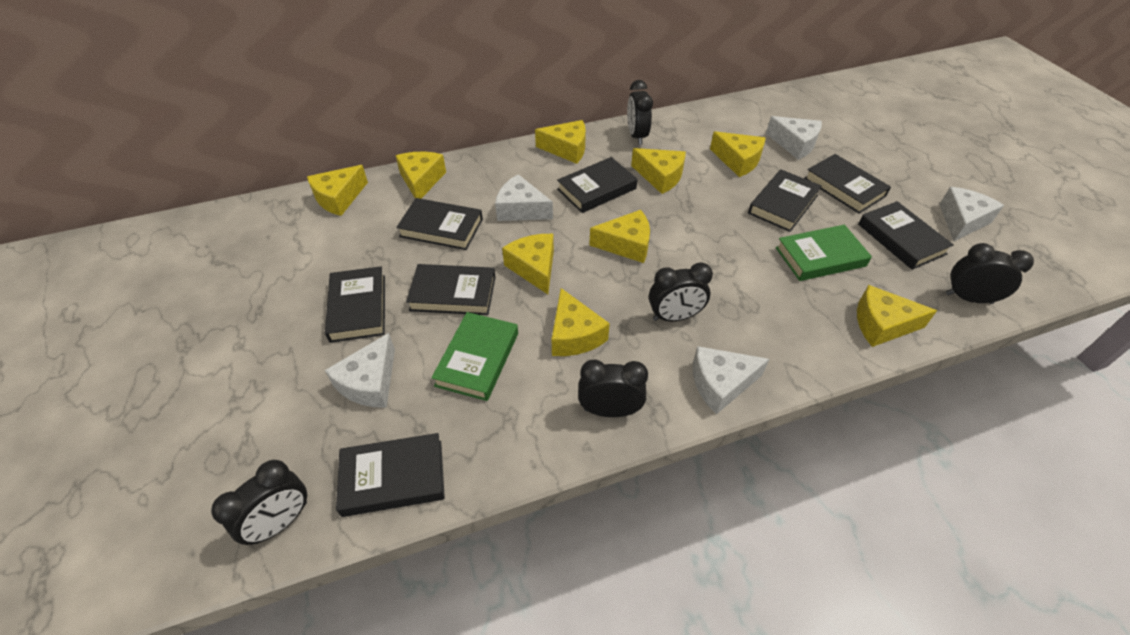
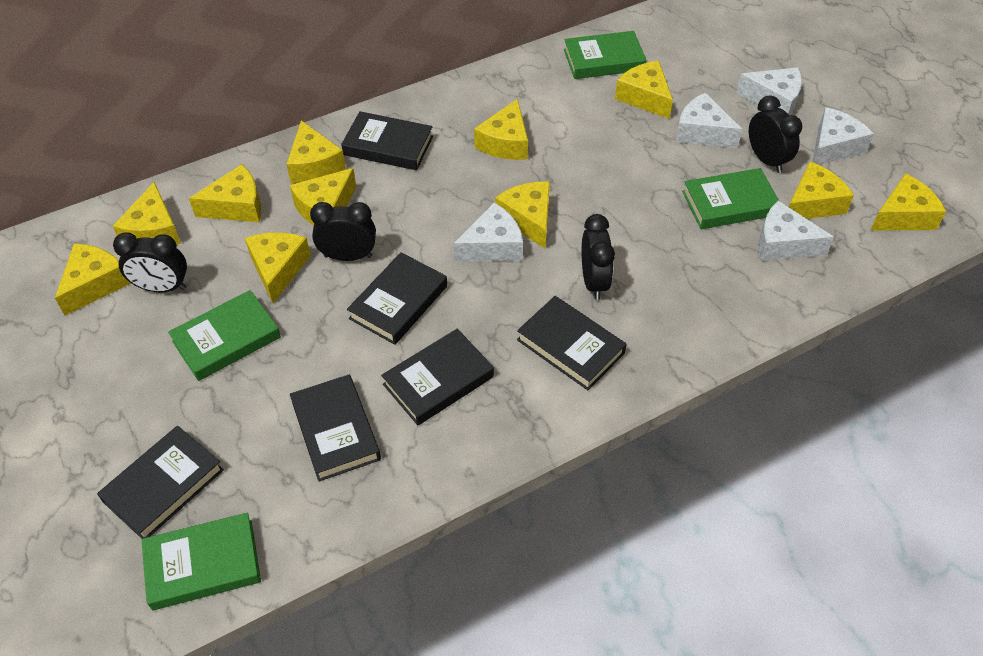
black book: [325,266,385,343] [336,433,445,517] [396,198,483,250] [406,264,496,315] [557,157,637,213] [748,169,822,232] [804,154,891,214] [858,201,954,270] = 8 -> [97,426,224,539] [290,375,381,482] [341,111,433,170] [347,252,447,345] [381,329,494,425] [517,296,627,390] = 6
black clock: [211,460,307,545] [578,359,648,417] [627,80,653,145] [649,262,713,321] [946,243,1034,304] = 5 -> [113,232,187,292] [310,202,376,261] [582,214,615,300] [749,95,802,173] = 4
green book: [431,312,518,401] [776,225,872,281] = 2 -> [142,513,261,610] [168,290,281,381] [564,31,646,79] [682,168,779,229] = 4
yellow cheese: [307,165,368,216] [396,152,446,199] [502,234,554,294] [535,120,586,164] [552,288,610,356] [589,210,650,263] [631,148,686,194] [710,131,765,177] [857,285,937,347] = 9 -> [55,243,131,315] [113,182,181,245] [189,164,261,222] [245,232,311,303] [287,120,346,183] [290,168,356,225] [474,99,528,160] [495,182,550,248] [615,61,673,119] [789,162,854,219] [870,173,946,231] = 11

